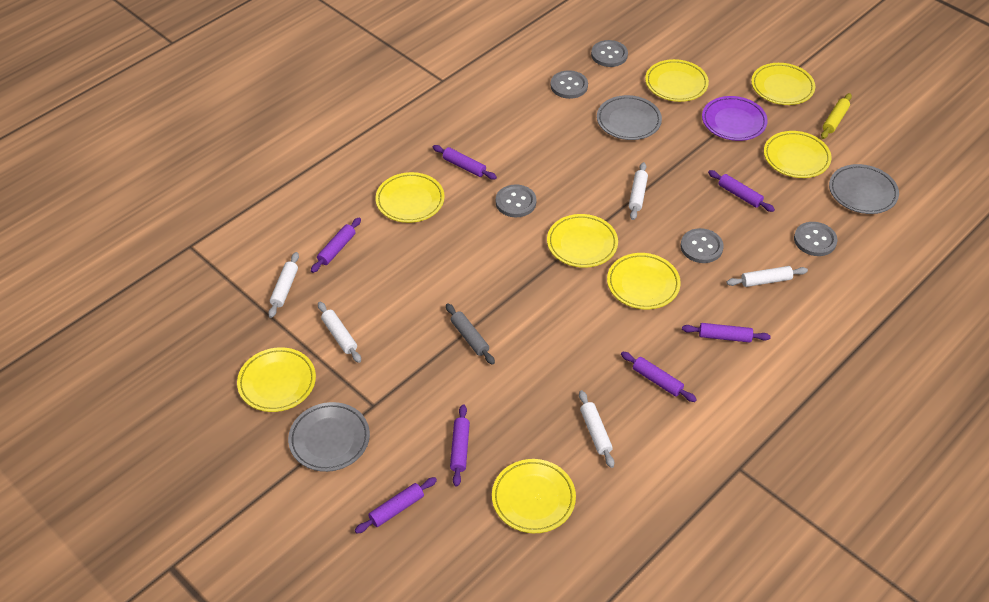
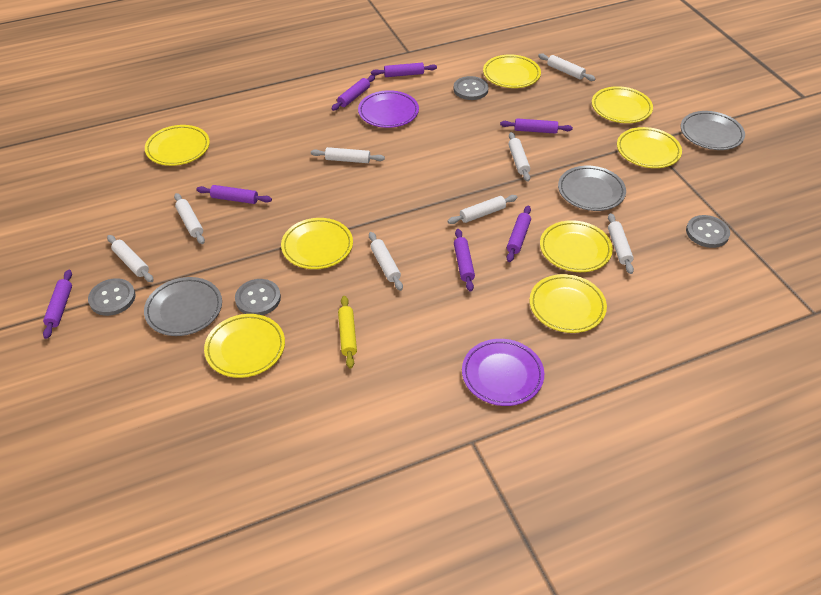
grey button: [496,184,537,217] [551,70,588,99] [591,40,628,67] [681,228,724,263] [794,222,838,256] = 5 -> [88,278,136,316] [235,279,281,315] [453,76,489,100] [686,215,730,248] = 4
grey rolling pin: [446,303,495,365] = 1 -> none = 0
purple plate: [702,96,768,141] = 1 -> [358,90,419,128] [462,339,544,406] = 2
white rolling pin: [268,252,299,318] [318,302,361,363] [579,390,614,468] [629,162,648,220] [726,266,808,287] = 5 -> [107,235,154,282] [174,193,205,244] [311,147,385,163] [369,232,403,291] [448,195,517,224] [508,132,530,182] [538,53,596,81] [608,213,634,274] = 8

